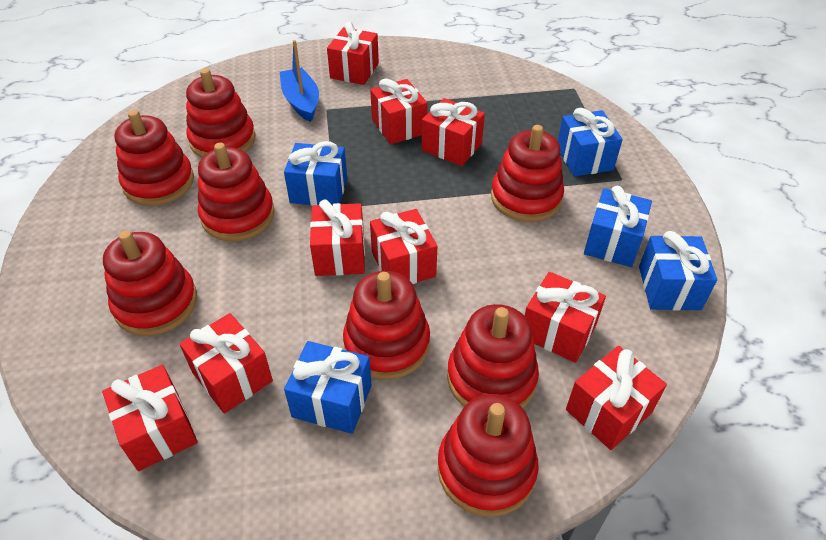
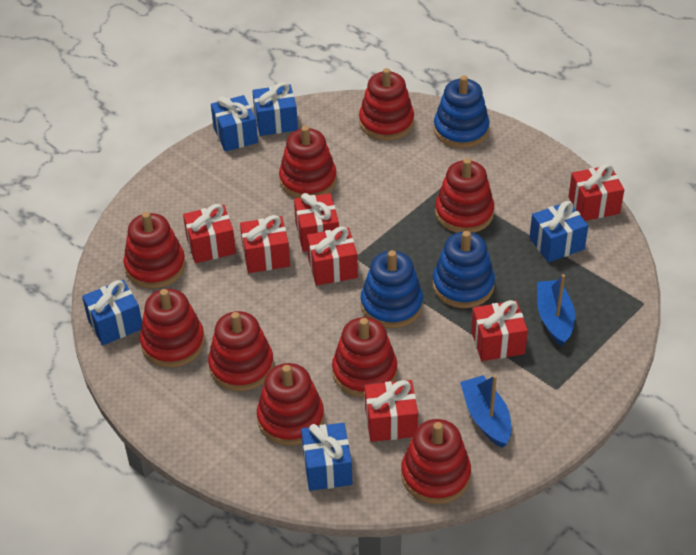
blue boat: [280,40,319,122] = 1 -> [460,375,511,448] [537,274,575,347] = 2
blue stacking toy: none = 0 -> [361,250,423,328] [433,231,495,308] [434,75,490,148] = 3
red gift: [102,365,198,471] [179,313,273,413] [310,199,365,276] [327,22,379,85] [370,78,427,144] [370,209,437,284] [422,98,485,166] [525,272,606,363] [566,346,667,450] = 9 -> [183,204,236,263] [240,215,290,273] [294,193,339,252] [307,226,358,285] [365,380,418,442] [471,300,528,361] [569,164,624,221] = 7
red stacking toy: [103,231,197,336] [114,110,194,206] [186,68,256,158] [198,143,275,241] [343,271,430,379] [437,394,539,517] [447,304,539,408] [491,125,564,222] = 8 -> [123,212,186,288] [140,289,205,368] [208,311,274,391] [257,363,324,446] [279,126,337,198] [332,317,397,398] [359,68,414,141] [401,419,471,504] [435,158,494,233] = 9

